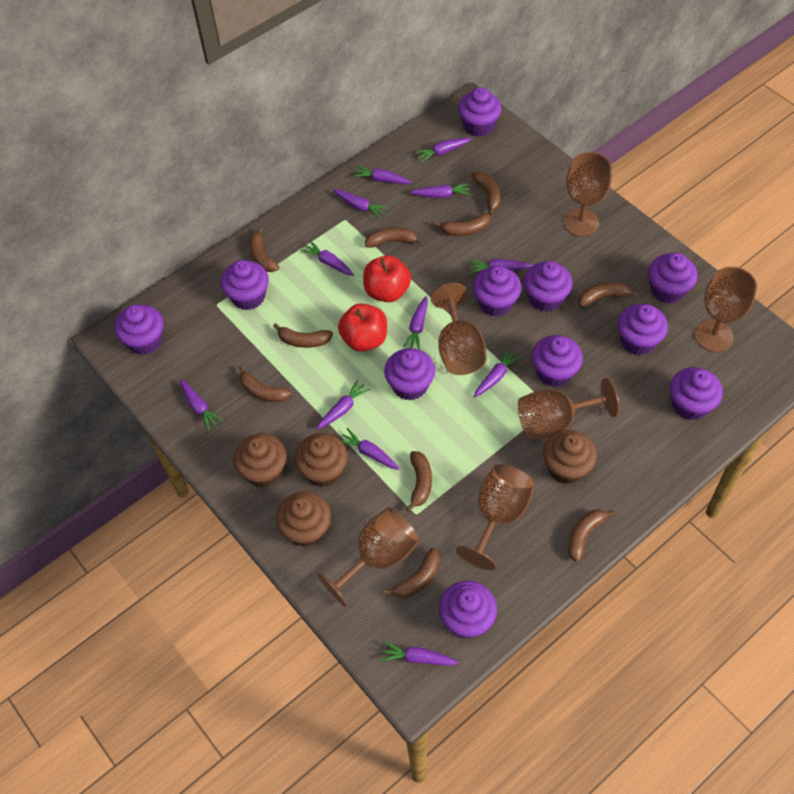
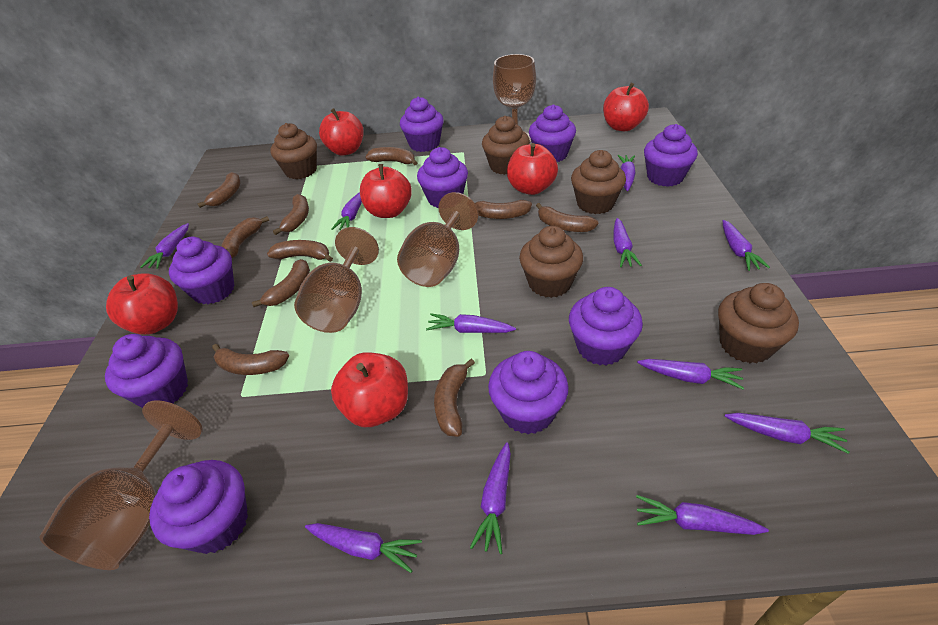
brown cupcake: [233,433,287,487] [276,491,331,547] [294,433,348,487] [543,430,597,484] = 4 -> [270,123,317,179] [482,116,530,175] [519,226,583,298] [571,150,626,214] [718,283,799,363] = 5
brown goblet: [317,507,420,607] [431,283,487,375] [456,464,535,570] [518,378,620,440] [563,152,612,237] [695,267,757,352] = 6 -> [39,400,203,570] [294,227,379,333] [397,192,479,287] [493,54,536,143] = 4
purple carrot: [180,379,223,431] [300,240,354,276] [316,380,370,430] [333,190,388,219] [341,428,400,470] [352,166,412,184] [380,641,459,666] [403,296,428,350] [410,183,471,198] [415,138,471,163] [469,259,533,274] [474,348,522,397] = 12 -> [141,223,189,269] [305,523,422,573] [331,192,362,230] [426,313,516,333] [470,442,511,554] [614,218,642,267] [618,155,636,191] [636,495,769,535] [637,359,744,389] [722,220,770,271] [725,413,850,454] = 11
purple cupcake: [114,304,164,355] [221,260,269,310] [384,348,435,401] [439,581,497,639] [458,87,502,137] [473,266,522,317] [524,261,573,312] [532,335,583,387] [617,304,668,355] [648,253,698,304] [670,367,723,420] = 11 -> [105,334,188,408] [149,460,248,554] [169,237,234,304] [400,97,444,152] [417,147,468,208] [488,351,569,434] [529,104,576,162] [569,287,643,365] [644,124,698,187] = 9
red apple: [338,303,387,352] [363,255,411,302] = 2 -> [106,273,178,335] [319,108,364,156] [331,352,408,427] [360,164,412,218] [507,143,558,195] [603,83,649,131] = 6

